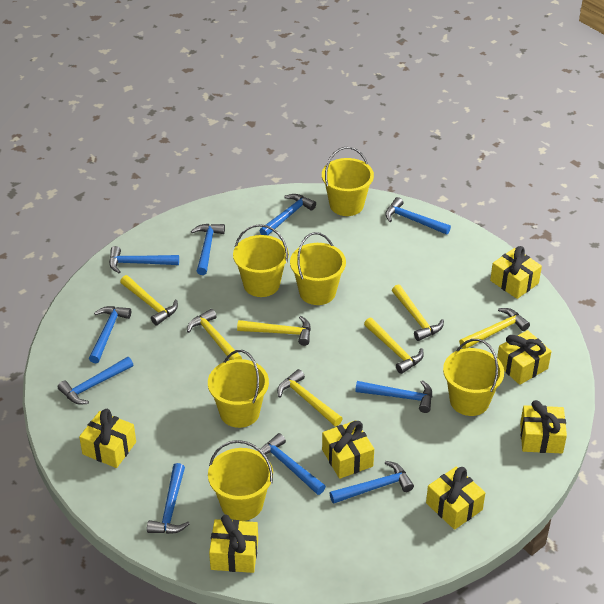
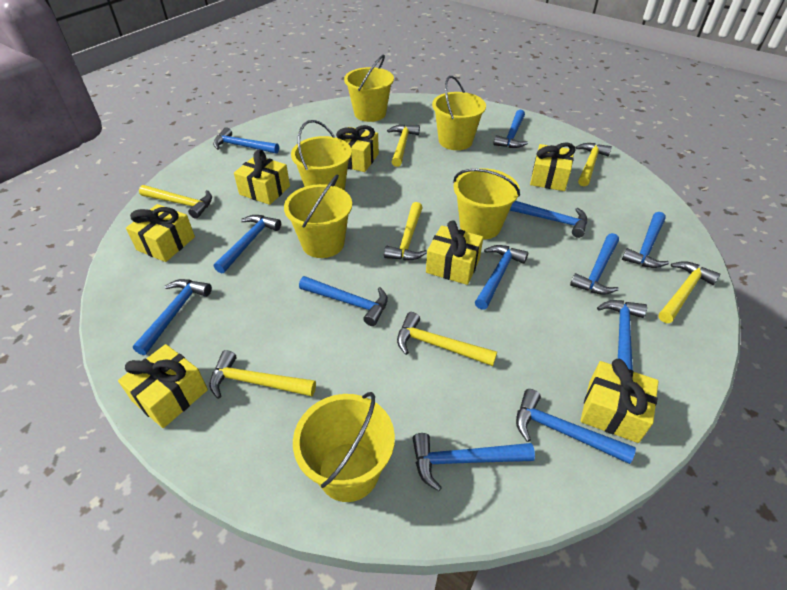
blue hammer: [58,357,133,405] [89,306,131,363] [109,246,179,273] [147,463,190,534] [191,224,225,275] [259,194,316,235] [261,433,326,495] [330,461,414,504] [355,380,432,413] [385,197,451,235] = 10 -> [133,279,212,355] [213,127,279,154] [214,215,281,273] [299,276,388,326] [412,433,535,491] [475,245,528,310] [494,110,528,148] [510,201,587,238] [516,389,636,464] [570,233,619,295] [597,300,647,370] [622,212,669,268] = 12

